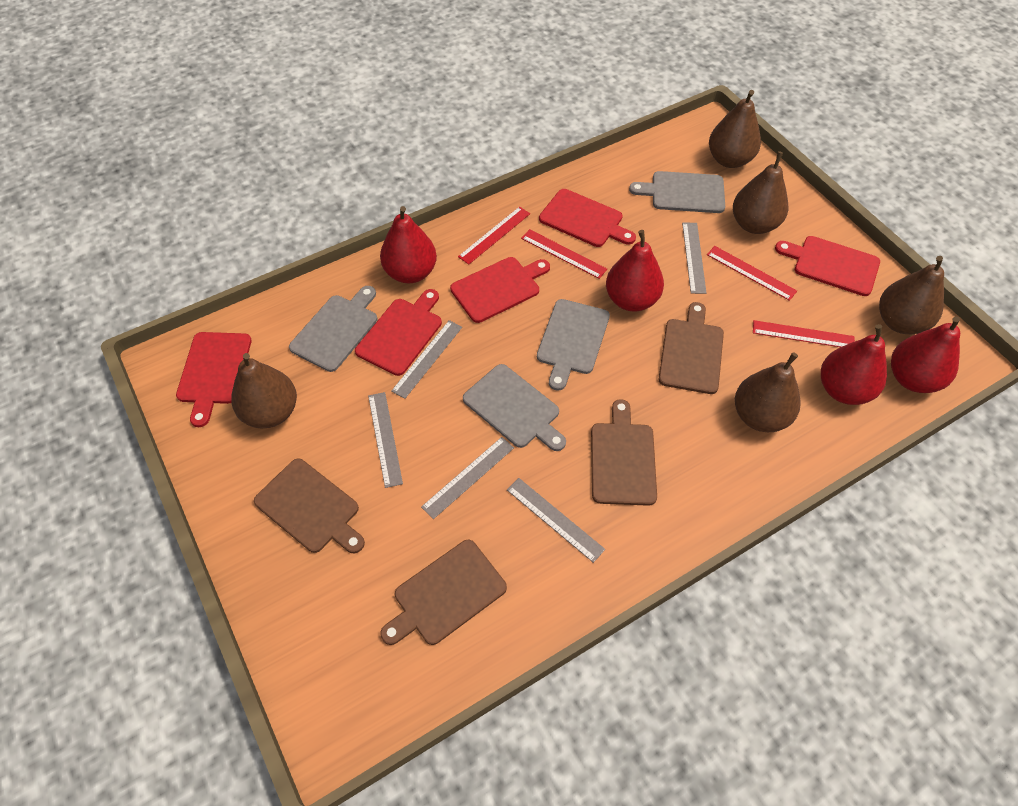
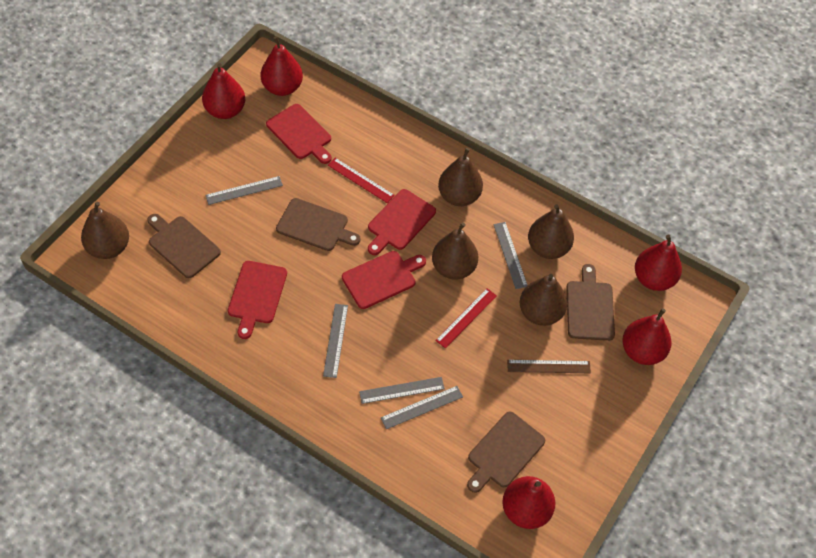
brown ruler: none = 0 -> [507,360,591,373] = 1
grey cutting board: [289,286,377,372] [463,364,566,451] [537,299,610,391] [629,171,725,213] = 4 -> none = 0
red cutting board: [176,332,252,427] [355,289,442,376] [450,257,550,323] [539,189,636,247] [775,236,880,296] = 5 -> [228,261,287,339] [266,104,332,164] [342,251,426,309] [368,189,436,255] = 4
red pear: [380,206,437,283] [606,230,664,312] [821,324,887,405] [891,316,960,393] = 4 -> [202,63,245,119] [261,36,303,96] [502,476,555,529] [622,308,672,365] [635,235,682,291] = 5
red ruler: [458,206,530,265] [521,229,607,279] [707,246,797,301] [753,320,855,347] = 4 -> [328,158,395,203] [435,288,497,348] = 2

